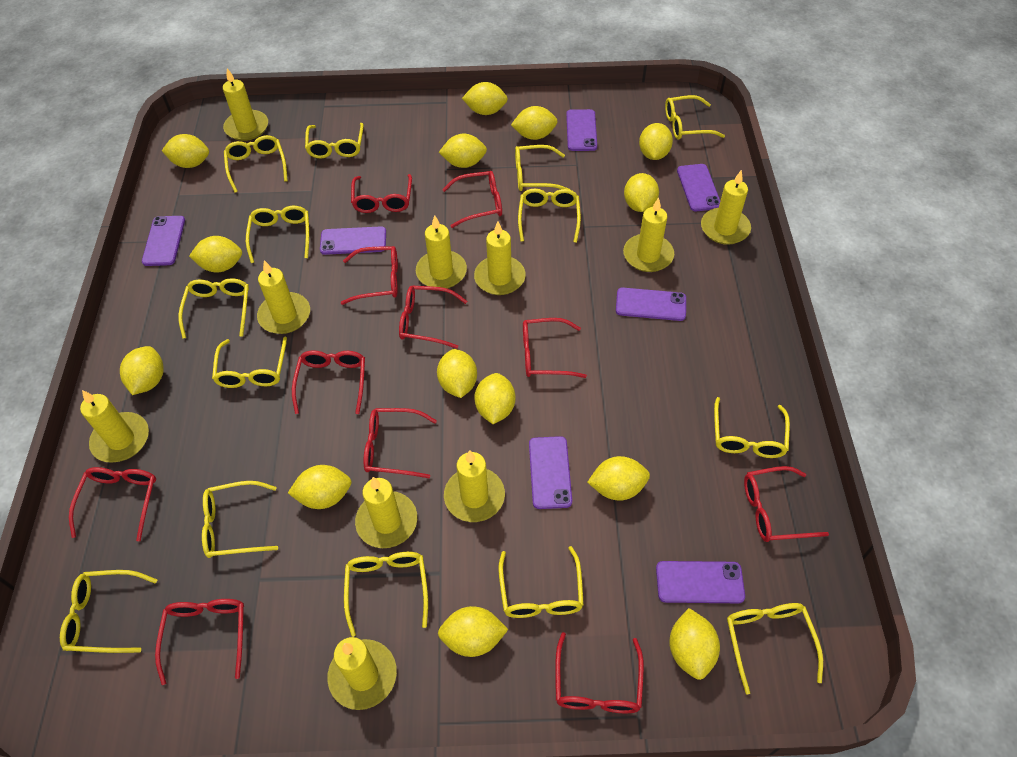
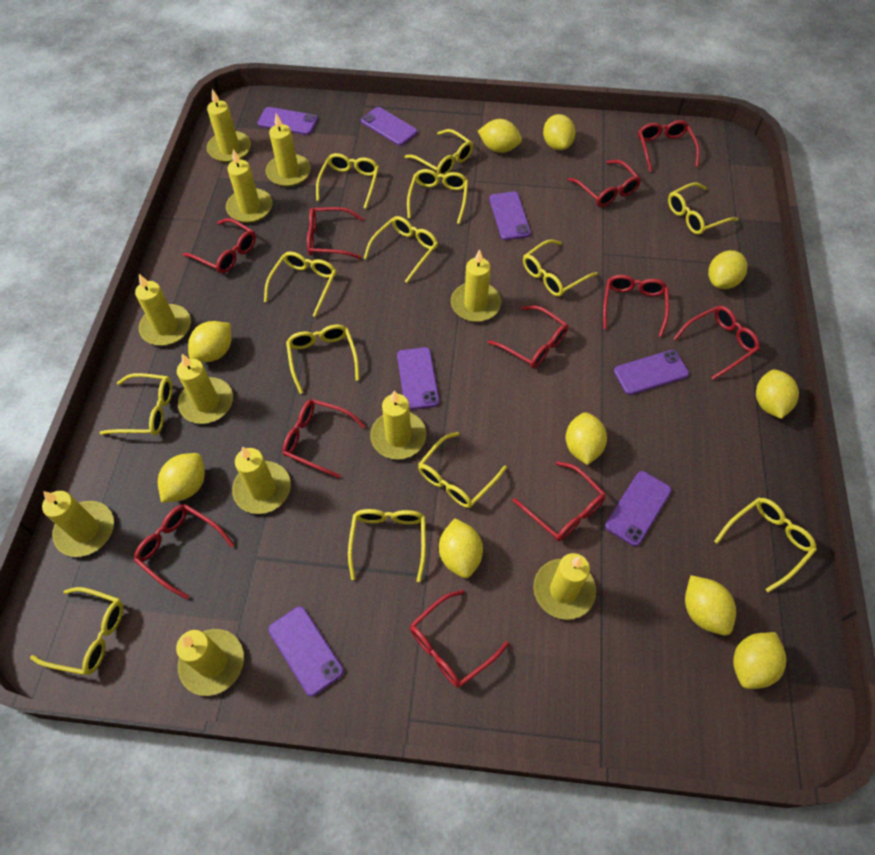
yellow candle: [80,390,149,463] [223,68,268,141] [257,260,310,334] [327,637,397,710] [355,477,417,548] [416,215,467,288] [444,450,505,522] [474,222,526,295] [623,197,674,272] [701,170,751,245] = 10 -> [42,491,114,557] [135,274,191,346] [176,629,244,696] [177,354,233,424] [207,89,251,163] [226,149,273,223] [232,447,291,514] [266,113,311,187] [370,390,426,459] [451,249,501,322] [533,553,596,620] = 11
yellow glasses: [60,570,157,653] [178,278,249,339] [202,481,278,558] [212,337,287,388] [224,135,288,193] [246,206,309,263] [305,123,364,158] [344,552,428,637] [498,546,584,618] [515,145,570,191] [518,189,581,243] [665,95,725,140] [714,397,790,458] [727,603,823,695] = 14 -> [30,587,124,675] [100,373,172,435] [264,251,336,317] [286,325,359,394] [316,153,379,209] [348,509,426,582] [363,216,438,283] [405,129,474,175] [407,169,468,224] [418,432,507,508] [523,239,598,297] [668,182,738,235] [714,497,817,593] = 13
yellow lemon: [120,346,164,395] [162,134,209,168] [189,236,242,273] [288,465,352,509] [437,349,477,398] [438,606,508,657] [439,134,487,168] [462,82,508,115] [474,373,516,424] [511,106,558,140] [587,456,650,501] [624,173,659,212] [639,123,673,160] [669,608,720,680] = 14 -> [158,453,205,503] [188,321,231,362] [439,518,483,578] [478,119,522,153] [543,114,575,150] [566,412,607,465] [685,575,736,636] [708,250,747,289] [733,632,786,689] [756,369,799,419] = 10

